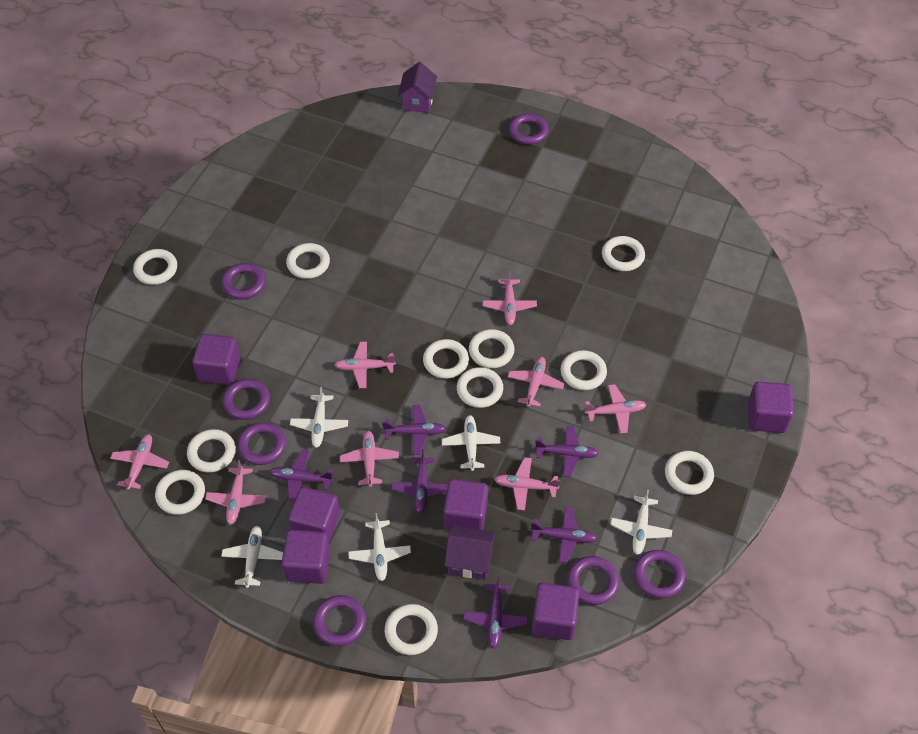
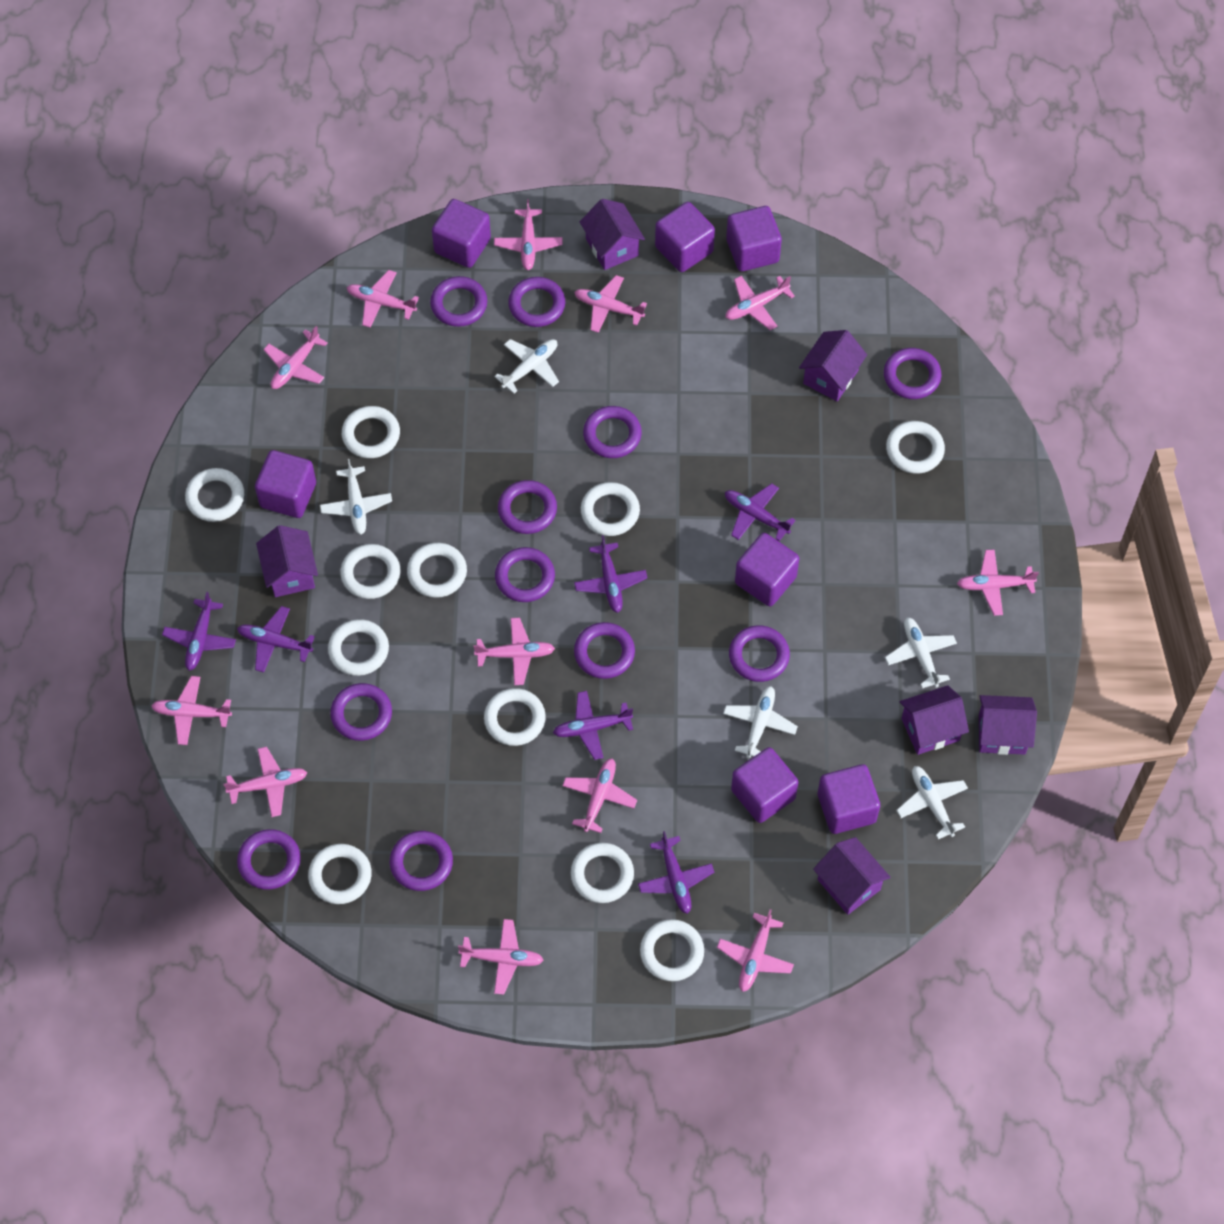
pink plane: [110,434,169,490] [205,460,266,525] [334,342,396,388] [340,431,399,487] [483,271,537,325] [494,457,560,511] [508,357,564,407] [585,384,647,434] = 8 -> [151,676,232,745] [224,747,307,817] [263,326,327,389] [347,270,419,328] [458,919,543,995] [473,618,555,685] [494,199,562,270] [562,758,637,833] [574,275,647,333] [717,909,794,992] [725,276,795,330] [957,550,1039,616] = 12
purple cube: [192,334,240,385] [281,529,330,584] [288,487,340,542] [443,479,488,530] [532,583,579,640] [748,381,794,433] = 6 -> [255,450,316,518] [432,199,491,268] [655,202,715,272] [726,206,782,271] [731,747,798,823] [735,533,799,606] [818,764,880,834] = 7
purple house: [398,62,437,113] [444,526,496,580] = 2 -> [256,525,318,597] [580,199,645,270] [799,330,867,401] [813,837,891,915] [900,685,969,755] [979,695,1037,755] = 6
purple ring: [221,263,266,299] [223,379,270,420] [238,422,286,465] [313,595,366,646] [509,114,549,145] [567,556,619,605] [634,550,686,599] = 7 -> [237,829,301,890] [330,683,392,741] [390,831,453,891] [430,276,487,327] [495,547,555,602] [498,480,557,534] [508,277,565,327] [574,622,635,679] [583,406,642,458] [729,625,790,682] [884,348,941,399] = 11

